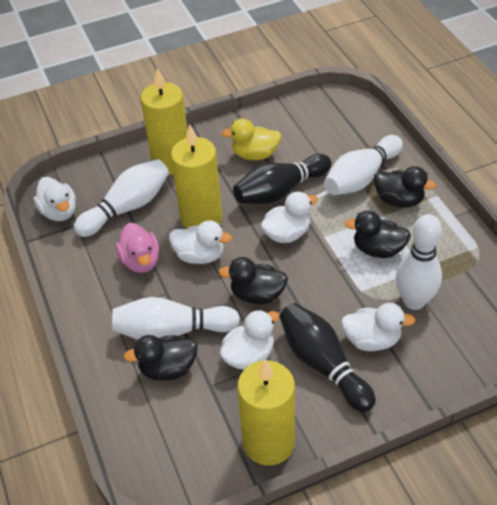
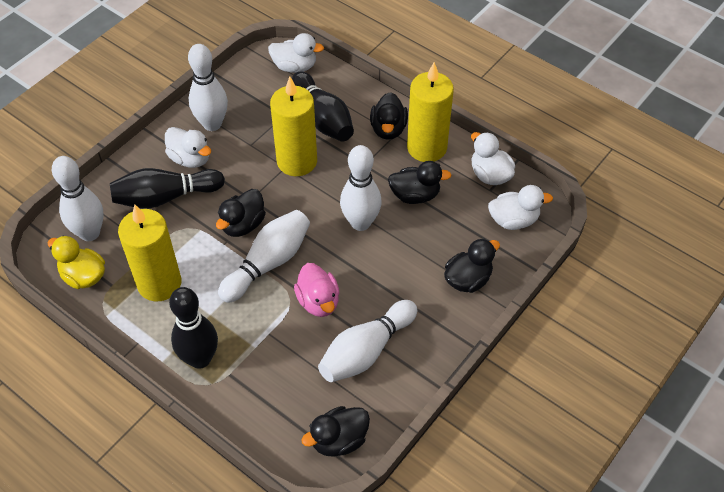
black bowling pin: [233,154,331,204] [279,303,376,412] = 2 -> [110,168,225,209] [169,287,218,369] [292,72,354,141] = 3
black duck: [124,335,197,381] [219,257,288,305] [345,211,411,258] [374,166,436,208] = 4 -> [216,189,266,237] [302,406,370,457] [370,92,408,140] [388,161,451,204] [444,238,500,293] = 5
white bowling pin: [74,159,169,237] [112,297,240,339] [324,135,403,195] [396,214,442,310] = 4 -> [52,156,103,241] [188,44,228,131] [218,210,310,303] [318,300,417,382] [340,145,381,231] = 5
white duck: [33,177,76,221] [169,221,232,264] [220,310,280,369] [260,191,318,243] [341,303,415,351] = 5 -> [165,127,211,168] [268,33,324,73] [471,132,515,185] [488,185,553,230] = 4

